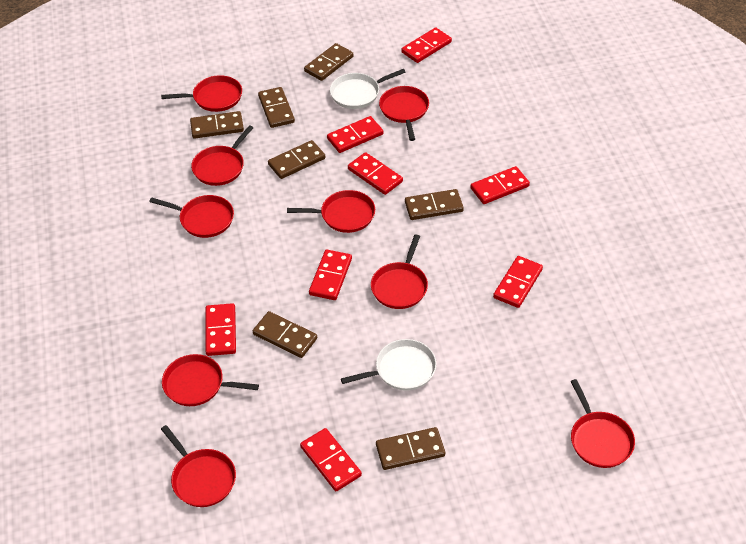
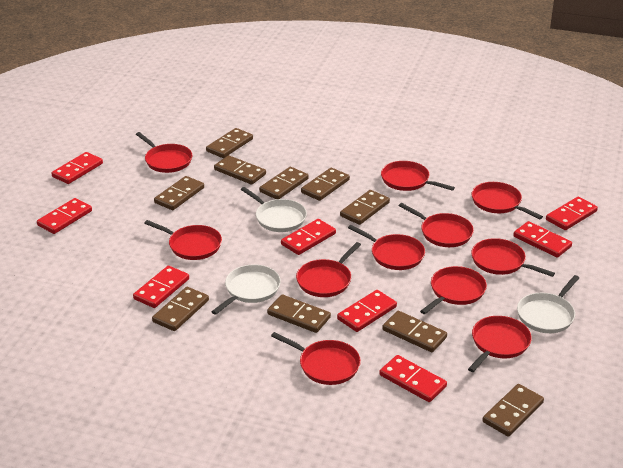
brown domino: [190,111,244,139] [253,311,317,358] [258,87,295,128] [268,140,325,179] [304,43,354,81] [376,427,445,470] [405,189,464,220] = 7 -> [152,287,209,331] [154,176,204,210] [206,128,253,158] [214,155,266,185] [259,167,309,199] [267,295,331,333] [301,168,350,201] [340,190,390,225] [382,311,447,352] [482,384,544,437] = 10
red pan: [149,195,234,238] [161,75,242,112] [161,425,236,507] [162,354,259,406] [191,125,253,186] [287,190,375,233] [371,235,428,309] [379,86,429,141] [571,379,635,468] = 9 -> [136,132,192,173] [144,220,222,260] [271,332,361,385] [296,242,361,297] [348,225,425,270] [381,161,455,191] [399,203,474,247] [420,266,487,314] [468,316,532,372] [471,182,543,219] [471,238,555,277] = 11
white pan: [330,69,406,109] [341,339,437,391] = 2 -> [211,264,281,315] [241,187,307,232] [517,275,579,333] = 3

